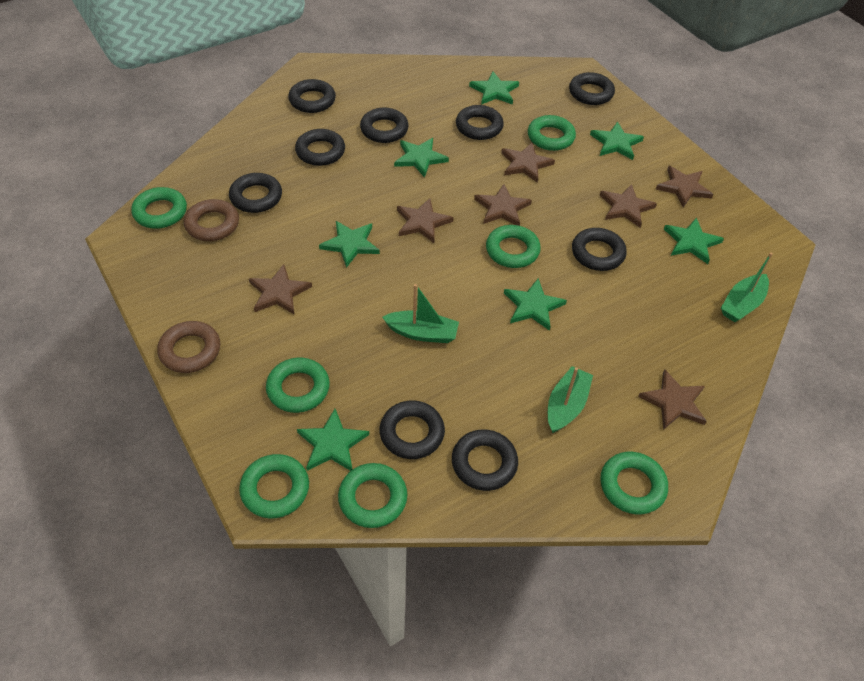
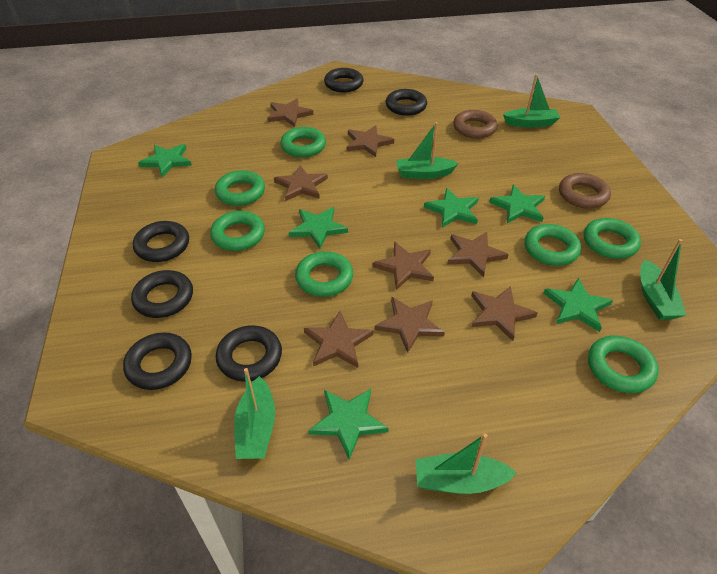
black ring: [229,173,282,213] [288,79,336,113] [295,129,345,166] [360,107,409,143] [379,401,445,459] [452,429,518,491] [456,105,504,140] [569,72,615,105] [572,228,627,271] = 9 -> [123,332,192,390] [131,270,193,318] [133,221,189,262] [216,325,282,382] [324,68,364,92] [386,89,427,116] = 6
brown star: [249,264,312,314] [397,198,454,243] [474,184,532,226] [501,142,555,183] [600,184,657,228] [638,370,707,430] [656,166,714,207] = 7 -> [267,98,313,127] [274,165,328,201] [304,311,373,368] [346,125,394,157] [372,242,434,290] [375,297,445,353] [447,232,509,278] [471,286,537,341] = 8
green boat: [382,284,459,343] [548,366,593,433] [721,252,773,322] = 3 -> [234,368,275,459] [396,122,459,179] [415,434,517,494] [503,74,560,128] [640,239,686,320] = 5
green star: [297,409,369,471] [319,221,380,268] [394,138,449,178] [469,72,519,105] [504,278,567,331] [590,122,644,160] [664,218,724,264] = 7 -> [138,144,192,177] [289,207,348,249] [308,389,389,460] [424,188,479,228] [489,185,545,223] [544,278,613,332] = 6

